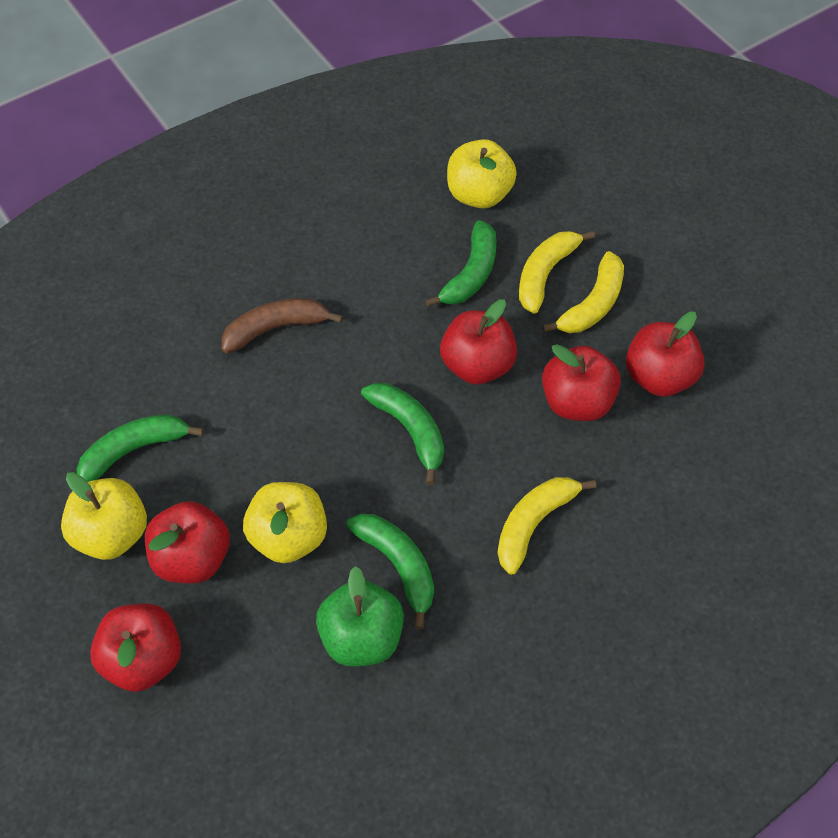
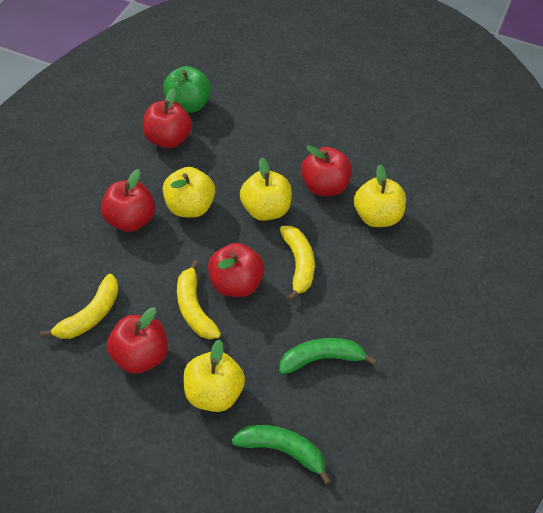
brown banana: [222,298,343,353] = 1 -> none = 0
green banana: [76,414,204,482] [346,514,434,630] [361,383,444,485] [425,220,497,307] = 4 -> [232,425,331,485] [279,338,376,375] = 2
yellow apple: [61,472,147,560] [243,482,327,563] [447,139,517,208] = 3 -> [163,167,215,218] [183,339,245,412] [240,158,292,221] [354,164,406,227] = 4

